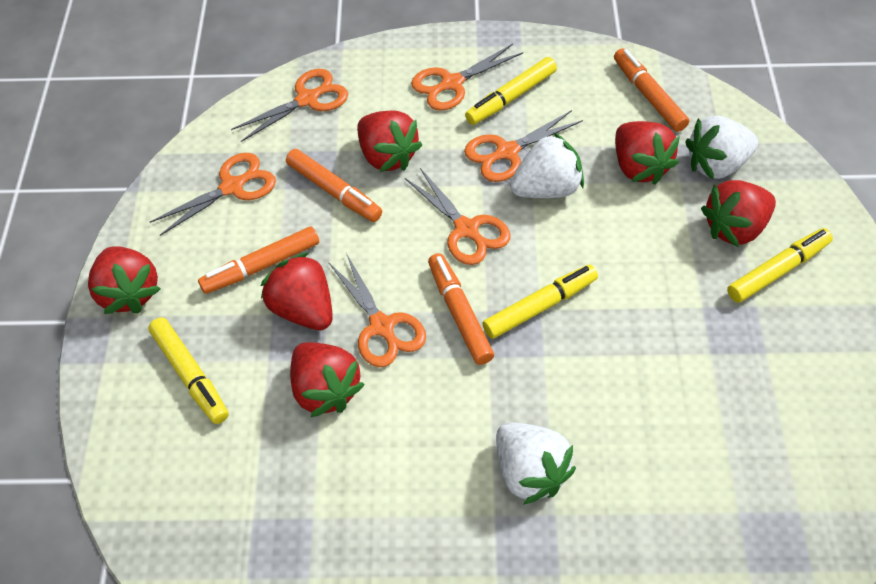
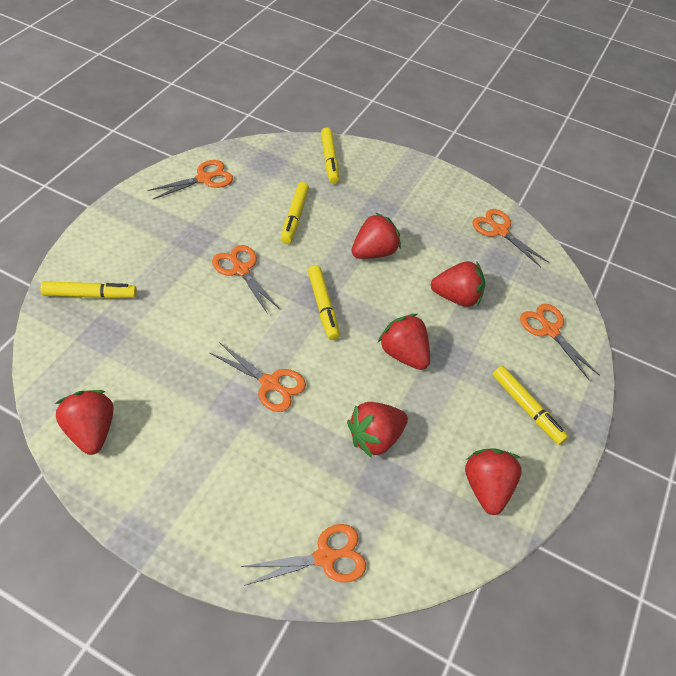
orange marker: [198,226,319,294] [286,149,382,222] [428,253,494,365] [614,48,689,132] = 4 -> none = 0
white strawberry: [496,422,576,505] [510,132,584,198] [685,116,758,180] = 3 -> none = 0
yellow marker: [148,317,229,424] [465,57,557,125] [482,264,598,339] [727,228,833,303] = 4 -> [40,281,137,299] [281,182,309,244] [308,265,340,340] [321,128,339,184] [493,366,568,445] = 5

